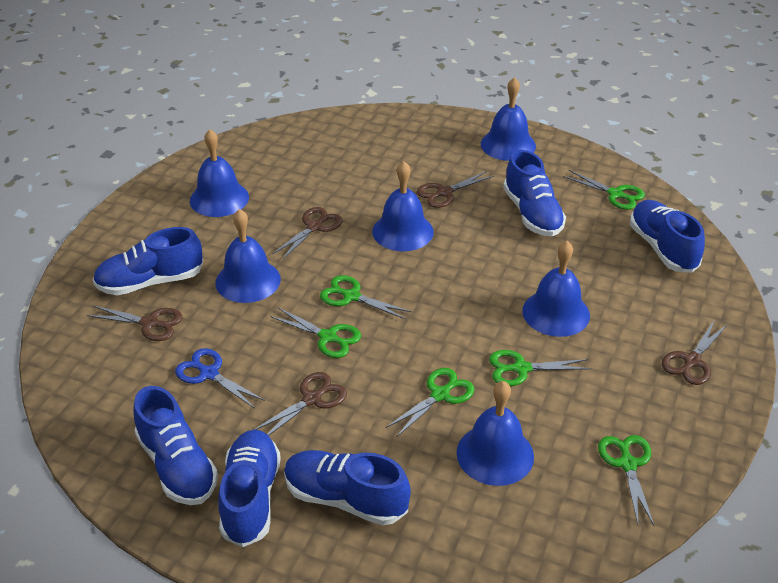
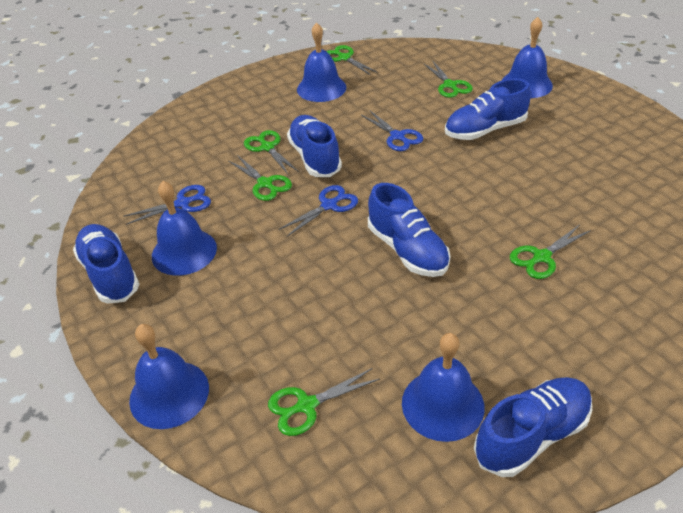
blue bell: [190,129,249,217] [216,209,281,303] [372,161,434,251] [457,381,534,486] [481,77,536,161] [522,241,590,337] = 6 -> [129,324,209,429] [152,181,217,276] [297,22,346,102] [402,333,485,442] [502,17,553,98] = 5
blue scissors: [175,348,265,409] = 1 -> [123,185,211,225] [279,185,358,237] [361,110,423,151] = 3
blue shoe: [93,227,203,295] [133,386,218,505] [218,429,281,547] [284,450,411,525] [503,150,566,237] [630,200,705,273] = 6 -> [73,224,139,304] [287,115,342,177] [368,183,450,277] [445,79,531,140] [474,377,592,477] = 5
brown scissors: [86,305,182,341] [255,372,347,436] [272,207,342,260] [416,171,494,208] [662,321,728,385] = 5 -> none = 0

